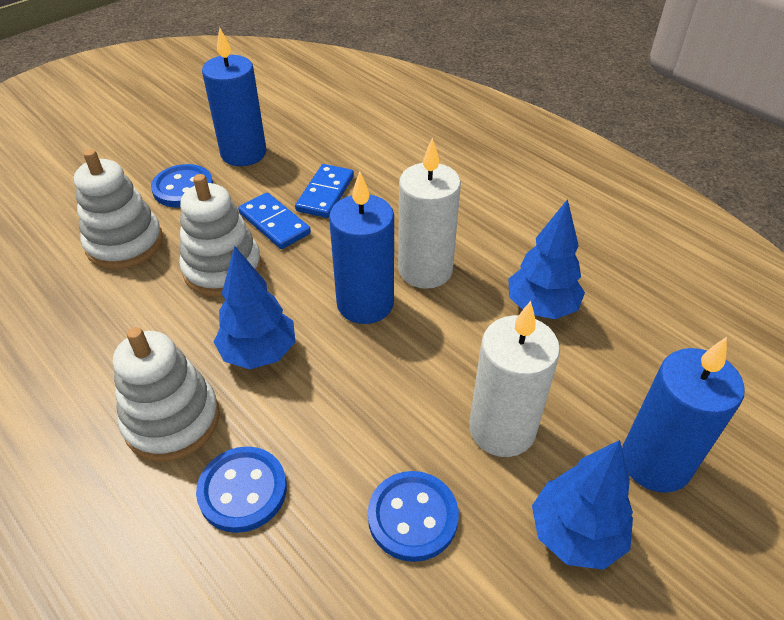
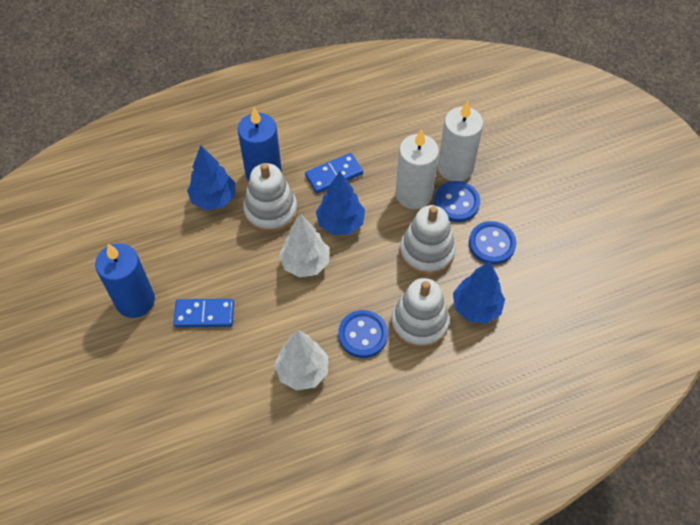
blue candle: [202,28,267,166] [329,171,394,324] [622,337,745,493] = 3 -> [95,244,155,318] [238,108,282,181] = 2
white tree: none = 0 -> [274,330,328,391] [279,214,329,278] = 2

